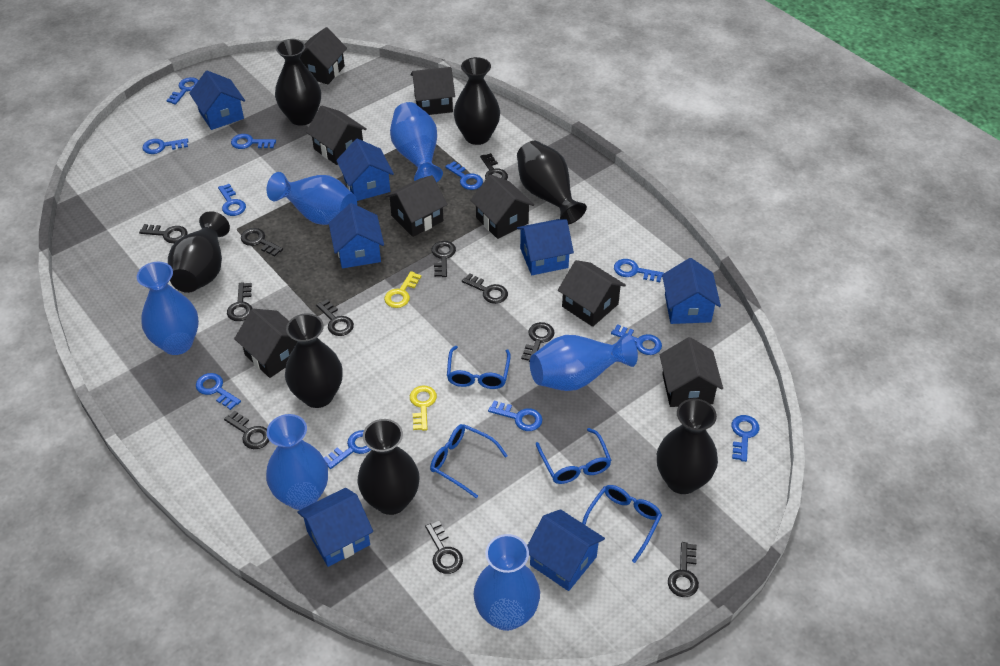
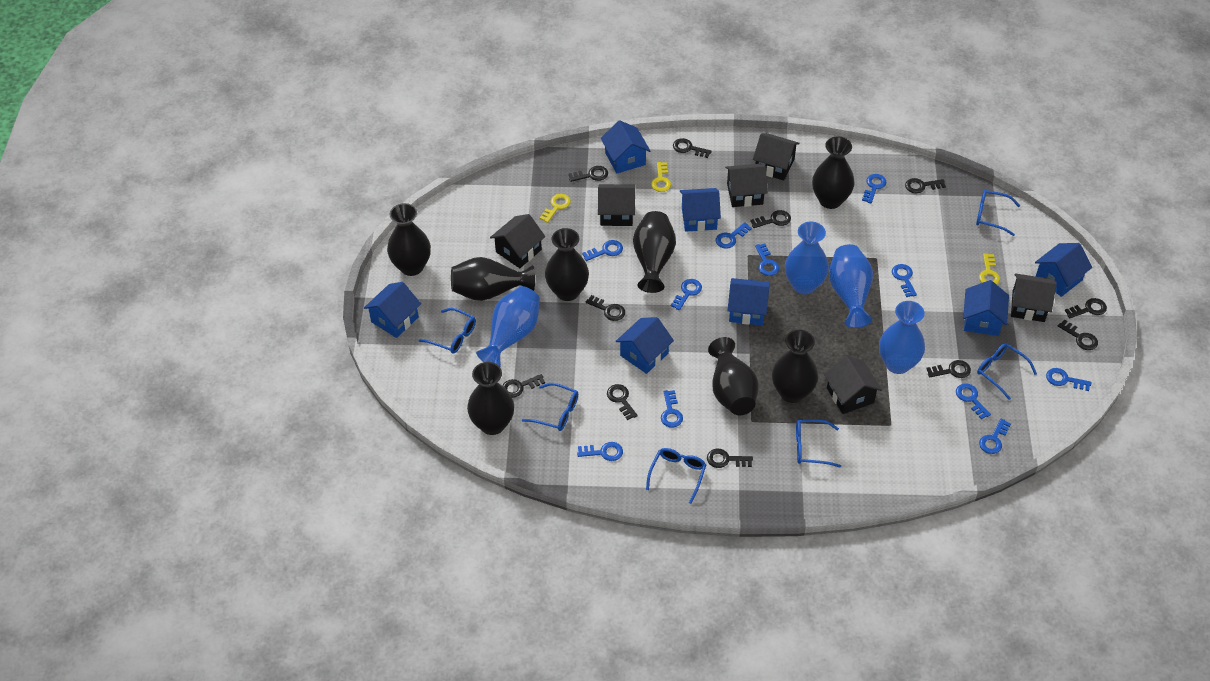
black house: [234,309,297,378] [300,27,347,84] [306,105,367,165] [385,175,447,237] [411,67,455,115] [470,175,534,239] [558,260,626,327] [660,337,723,407] = 8 -> [490,214,545,268] [598,184,635,226] [725,164,768,207] [753,133,800,180] [824,355,882,414] [1011,273,1057,322] = 6
black vase: [168,211,230,293] [275,39,321,126] [285,313,343,408] [358,419,419,515] [454,57,500,145] [517,141,587,225] [657,399,718,494] = 7 -> [387,203,431,276] [451,257,535,301] [467,362,514,435] [545,228,589,301] [633,211,676,293] [708,337,759,415] [772,330,818,403] [812,136,855,209] = 8
blue glasses: [430,424,508,498] [447,346,511,389] [536,428,612,484] [582,485,662,563] = 4 -> [419,308,476,354] [522,383,578,431] [646,448,706,504] [796,419,841,468] [976,190,1020,236] [977,343,1037,400] = 6
blue vase: [137,262,199,355] [266,414,328,510] [267,172,357,225] [390,102,443,183] [474,534,540,631] [530,333,638,391] = 6 -> [476,286,540,367] [785,222,829,294] [829,244,873,328] [879,301,925,374] = 4
yellow key: [384,271,422,308] [410,385,437,431] = 2 -> [539,194,571,223] [651,162,671,192] [979,253,1000,285] = 3

